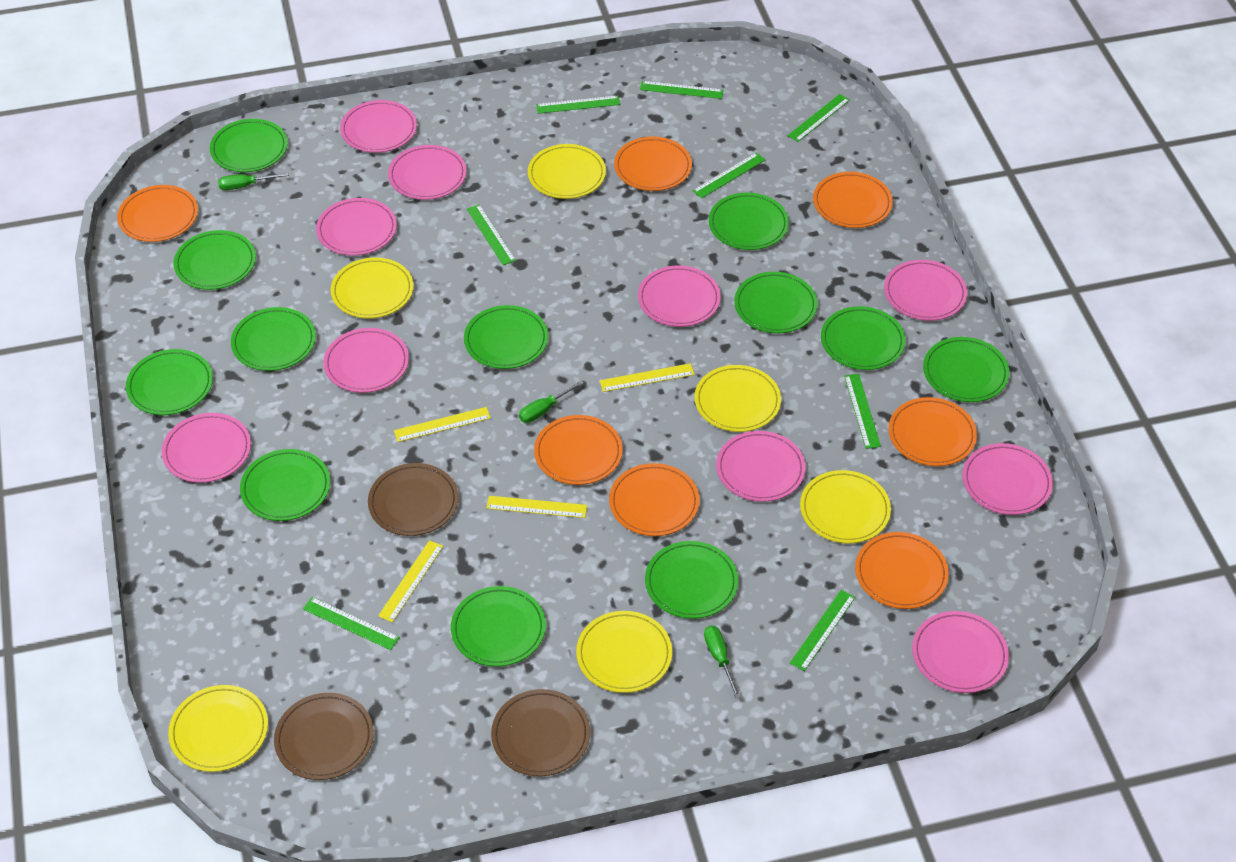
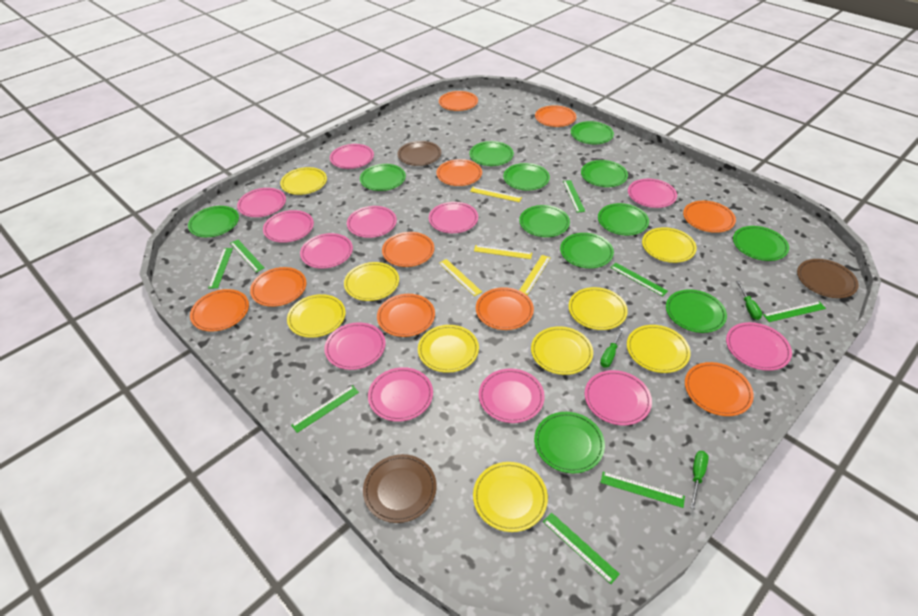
orange plate: [117,185,198,242] [534,415,623,485] [609,463,700,536] [614,137,692,191] [813,172,893,228] [855,532,949,609] [889,397,977,466] = 7 -> [190,289,249,332] [250,267,307,307] [377,294,435,337] [382,232,434,267] [436,159,482,186] [439,91,478,111] [476,287,534,330] [535,105,576,127] [683,201,736,233] [685,362,754,416] = 10
pink plate: [162,413,251,483] [316,198,397,256] [323,328,409,393] [340,100,417,153] [388,145,467,200] [638,265,721,327] [716,431,805,502] [884,260,967,321] [912,611,1009,693] [962,443,1053,515] = 10 -> [237,188,286,217] [263,210,314,243] [300,233,353,269] [324,322,386,370] [330,144,374,169] [347,206,397,238] [368,367,433,422] [429,202,478,233] [479,369,545,423] [585,370,652,425] [628,179,677,208] [726,322,792,371] = 12
yellow plate: [168,685,268,772] [331,258,414,318] [528,144,606,199] [576,611,672,693] [695,365,781,432] [800,470,891,543] = 6 -> [280,167,327,195] [287,294,346,338] [344,262,399,301] [418,325,479,373] [473,462,548,532] [531,326,593,375] [568,287,628,330] [627,325,691,373] [642,227,697,263] = 9

